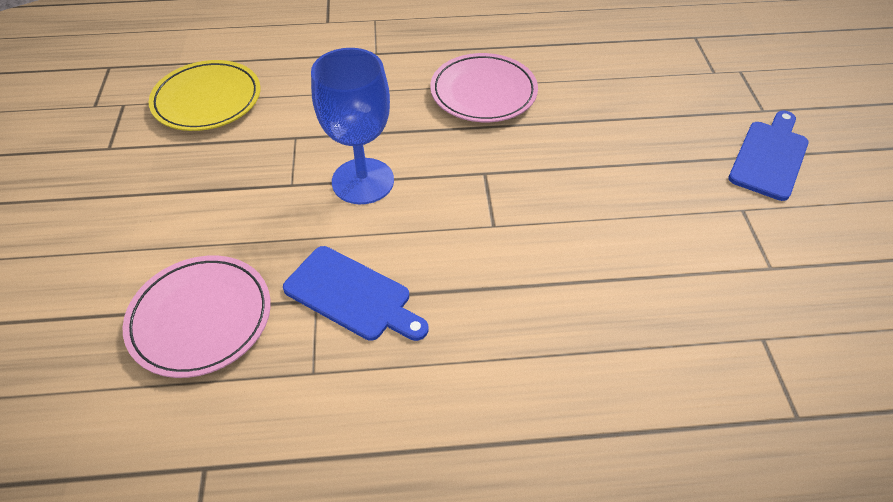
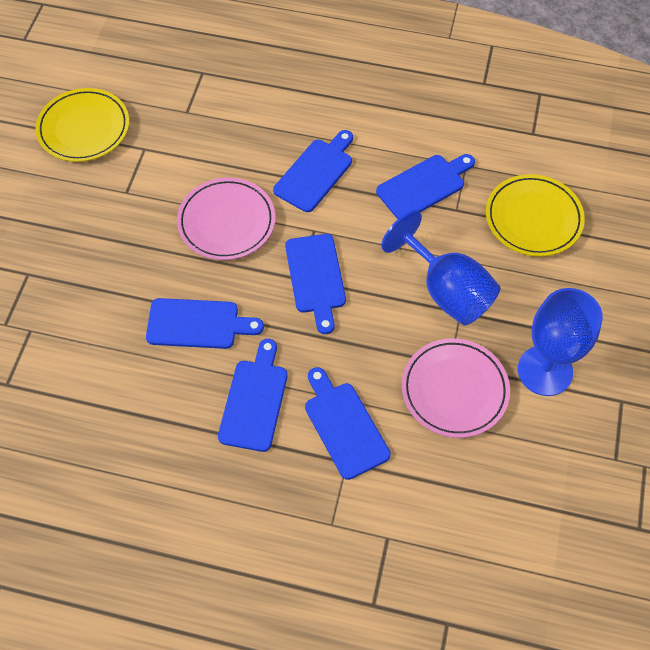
blue cutting board: [283,246,429,341] [728,110,809,201] = 2 -> [146,298,264,349] [218,339,288,452] [273,130,353,212] [285,234,346,334] [305,367,391,480] [376,154,475,219] = 6
blue goblet: [311,48,394,204] = 1 -> [381,210,500,325] [518,288,603,396] = 2
yellow plate: [149,60,260,131] = 1 -> [35,88,129,162] [486,174,585,257] = 2

